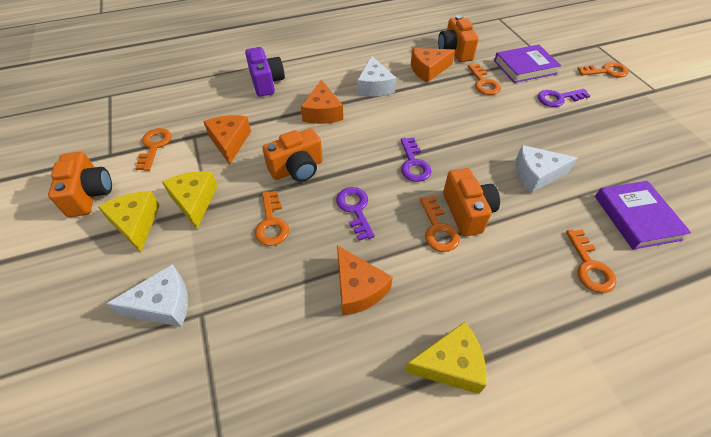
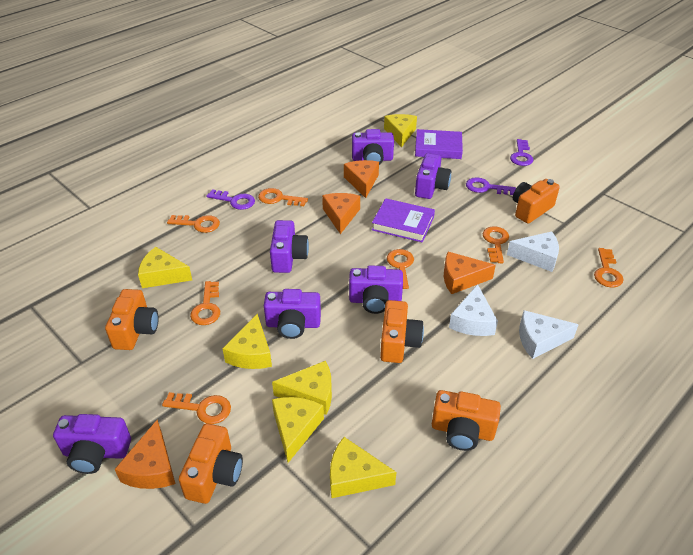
orange camera: [48,152,112,217] [262,128,323,182] [438,15,479,62] [443,168,500,237] = 4 -> [105,289,159,350] [179,423,243,504] [380,300,424,363] [432,390,501,451] [513,179,560,223] = 5
orange key: [135,128,172,171] [255,191,289,246] [420,196,460,252] [468,64,501,95] [566,230,616,293] [577,62,629,78] = 6 -> [162,392,231,424] [167,215,220,233] [190,281,220,325] [258,188,308,206] [387,249,414,289] [483,226,509,263] [594,248,623,288] = 7
purple camera: [245,47,285,97] = 1 -> [53,414,131,474] [264,289,321,339] [270,220,309,273] [349,265,403,314] [352,129,394,165] [415,153,451,199] = 6
yellow cheese: [98,191,160,252] [162,171,218,229] [405,322,486,394] = 3 -> [138,247,192,288] [222,314,272,369] [272,361,332,415] [272,397,324,463] [330,437,396,498] [384,114,417,147] = 6

